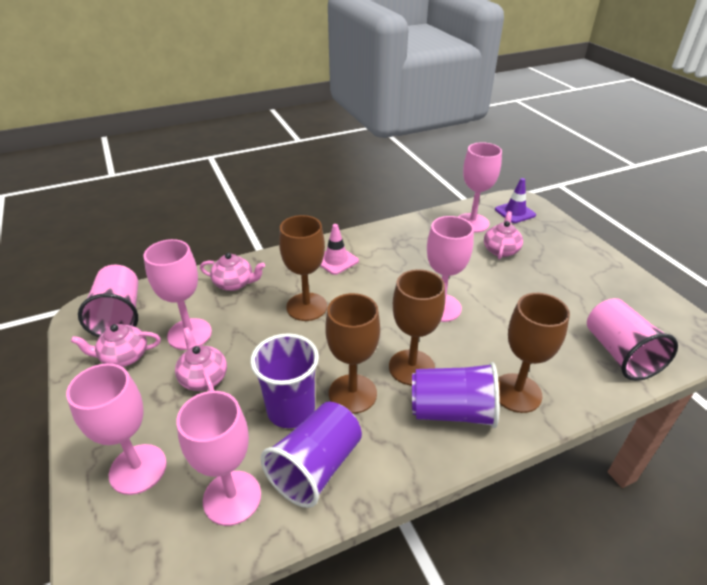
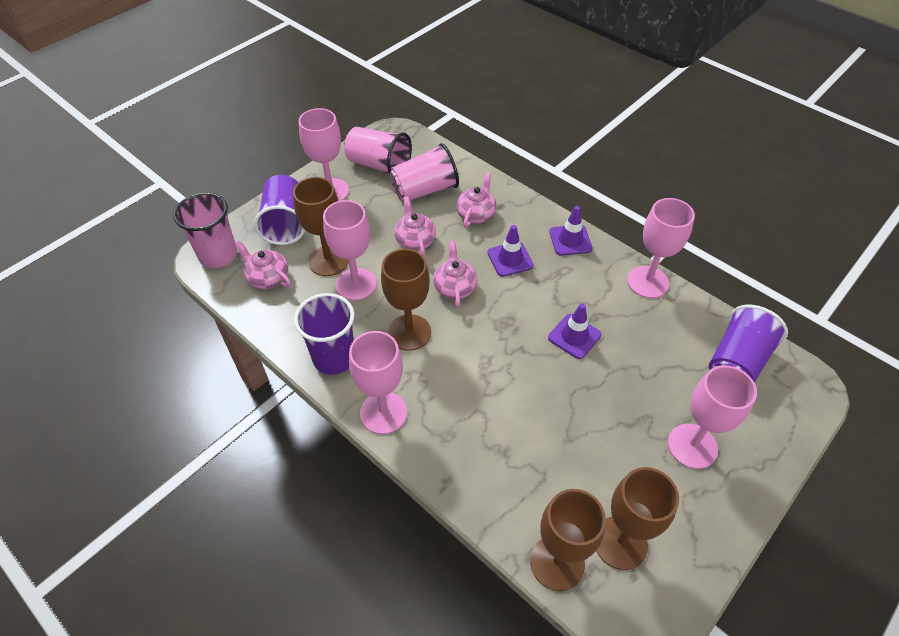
pink cup: [78,265,138,337] [587,298,678,381] = 2 -> [173,192,237,268] [344,127,412,175] [390,143,459,202] = 3
pink traffic cone: [320,224,359,275] = 1 -> none = 0
purple traffic cone: [495,178,536,223] = 1 -> [488,225,534,277] [548,304,601,359] [549,206,593,256] = 3

